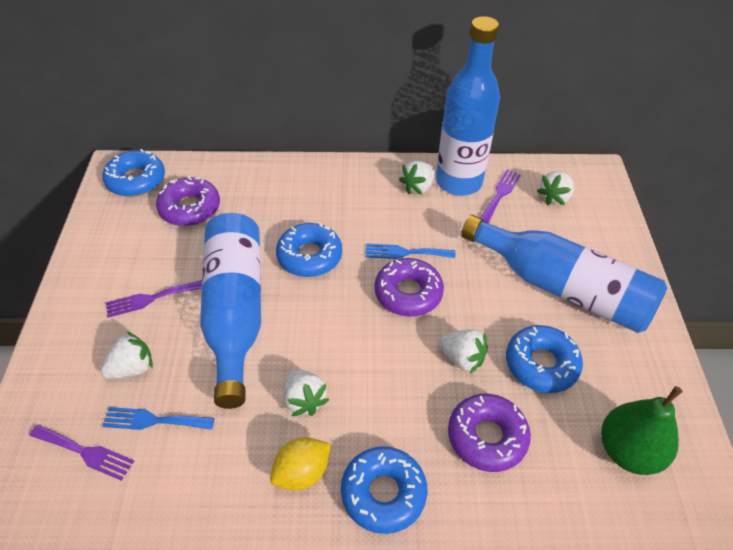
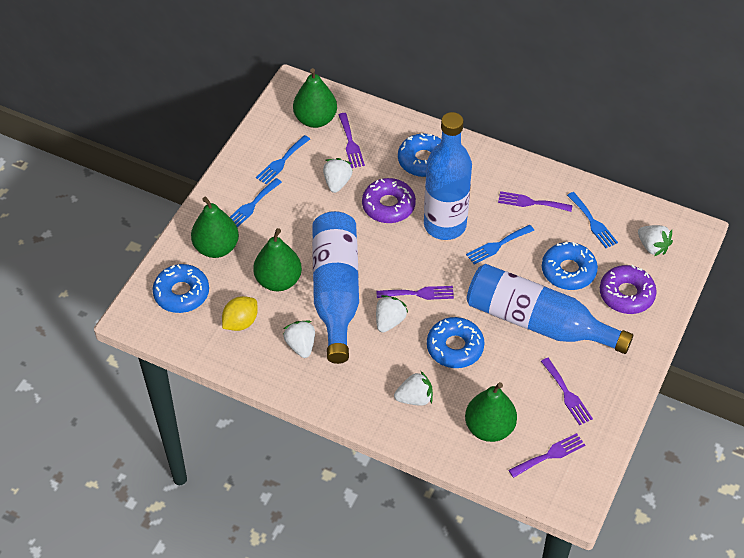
blue fork: [102,407,215,430] [365,244,455,259] = 2 -> [230,178,282,227] [256,135,310,185] [466,225,534,265] [567,192,618,248] = 4
green pear: [601,386,682,475] = 1 -> [191,197,239,258] [253,228,302,291] [293,68,337,128] [465,382,517,442] = 4
purple donut: [156,176,220,226] [375,258,444,316] [448,394,531,472] = 3 -> [362,178,416,223] [600,265,657,314] = 2
purple fork: [29,425,134,481] [106,280,202,318] [480,170,521,223] = 3 -> [338,113,365,168] [376,286,454,300] [498,191,573,212] [509,433,585,478] [541,358,593,425] = 5

